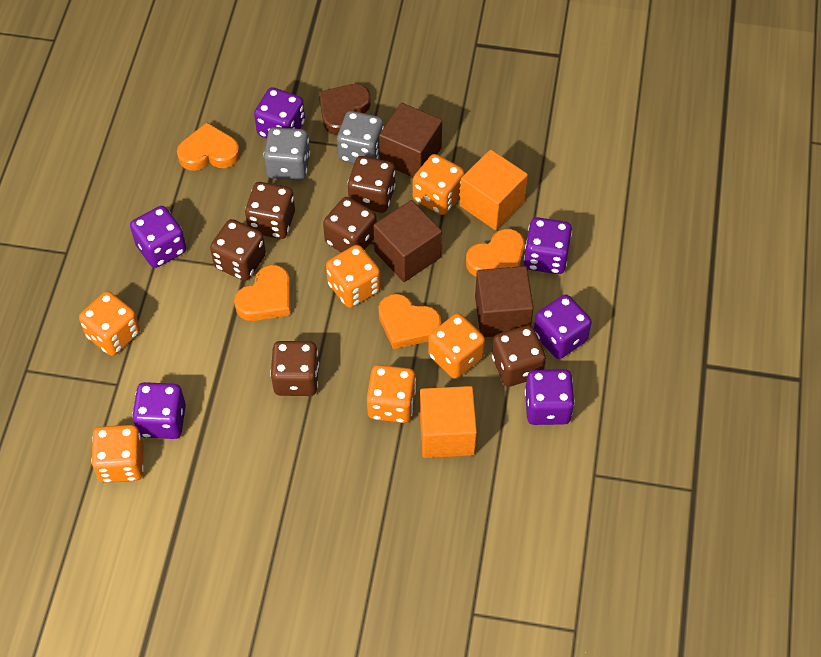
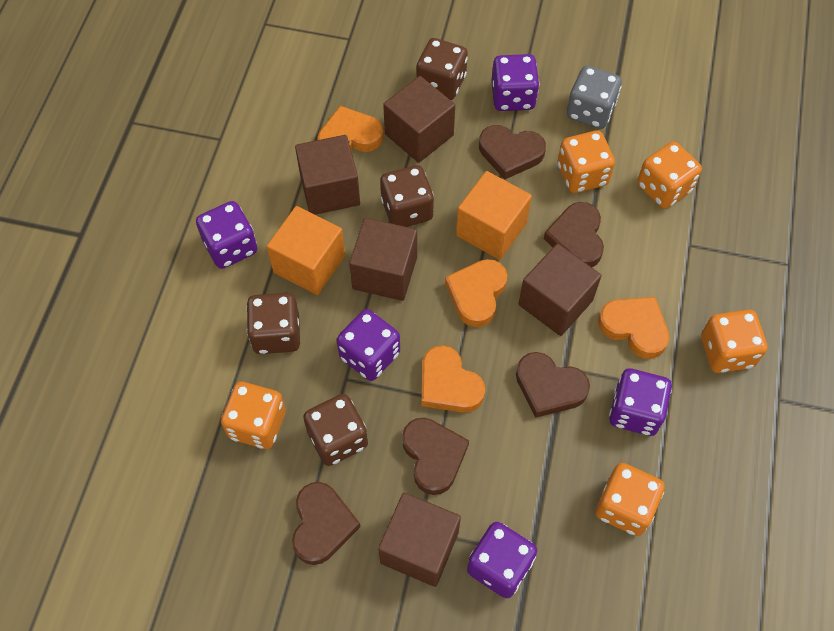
brown cube: [373,200,442,282] [379,103,442,177] [475,266,533,337] = 3 -> [295,135,360,215] [349,218,417,301] [378,493,461,587] [383,76,455,163] [519,244,601,336] = 5
brown dice: [210,219,266,281] [245,182,295,239] [270,341,319,396] [323,197,377,252] [347,156,396,213] [492,325,546,387] = 6 -> [246,293,300,354] [303,394,368,466] [380,165,434,227] [417,38,468,100] = 4
brown heart: [319,84,371,135] = 1 -> [292,482,360,565] [402,418,469,495] [479,125,546,180] [516,352,590,418] [544,202,604,267] = 5
grey dice: [264,127,310,181] [337,111,384,164] = 2 -> [567,66,622,129] = 1
orange dice: [79,291,140,356] [91,425,144,483] [326,245,381,308] [367,365,416,423] [413,154,465,215] [428,313,485,379] = 6 -> [221,381,286,449] [557,130,615,193] [595,463,665,536] [637,142,702,209] [701,309,768,373] = 5
purple dice: [130,206,187,268] [132,382,186,439] [254,87,305,138] [524,217,572,274] [525,369,575,425] [534,295,592,359] = 6 -> [196,201,257,269] [337,309,400,381] [467,522,537,598] [491,54,539,111] [609,368,672,436] = 5

